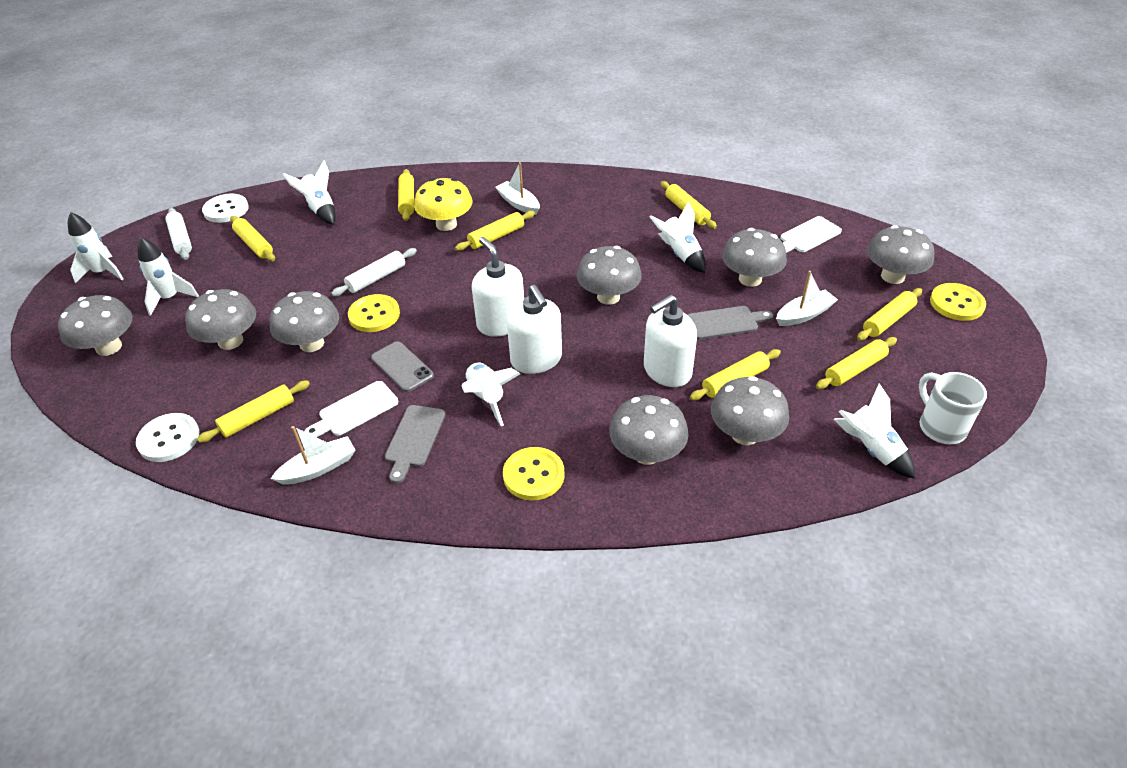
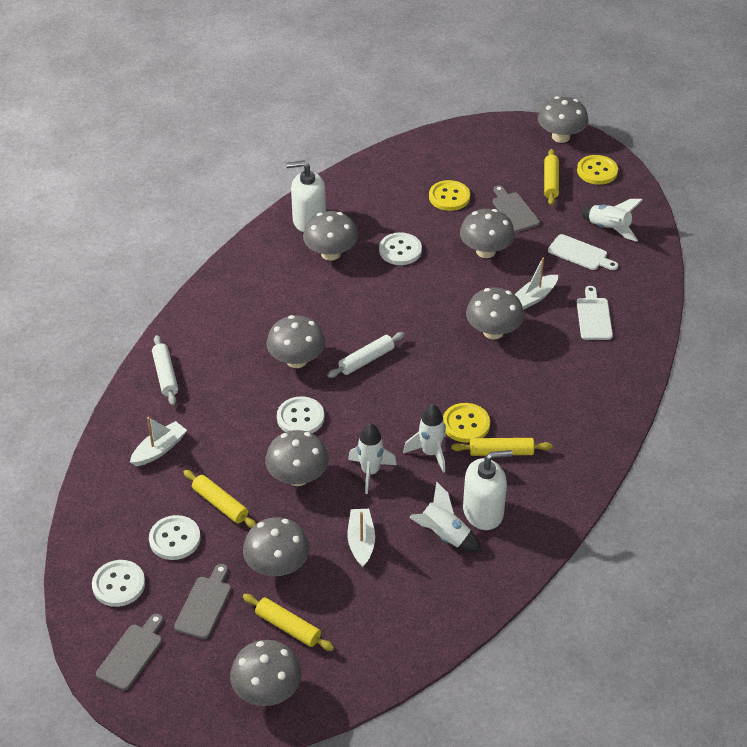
grey cutting board: [385,405,445,483] [688,306,773,340] = 2 -> [96,614,163,691] [174,564,231,639] [493,185,540,232] = 3
grey phone: [371,341,434,392] = 1 -> none = 0
white button: [136,413,199,462] [202,194,249,223] = 2 -> [92,560,145,607] [149,515,200,560] [277,396,324,433] [379,232,422,265] = 4
white mug: [919,372,987,444] = 1 -> none = 0
white rocket: [68,212,124,283] [137,237,199,316] [282,160,336,225] [462,362,520,426] [650,201,706,273] [833,383,915,479] = 6 -> [348,423,397,494] [403,404,446,473] [409,481,482,552] [580,199,643,241] = 4
white soap dispenser: [472,237,524,337] [507,285,562,374] [644,294,697,387] = 3 -> [286,160,326,232] [463,450,513,530] = 2
yellow mushroom: [414,178,473,231] = 1 -> none = 0
yellow rolling pin: [197,380,310,443] [230,216,275,261] [398,169,414,221] [455,211,535,251] [660,181,717,229] [690,349,781,400] [816,337,897,389] [857,288,922,341] = 8 -> [183,470,257,528] [243,594,334,651] [451,438,553,456] [544,149,559,205] = 4

